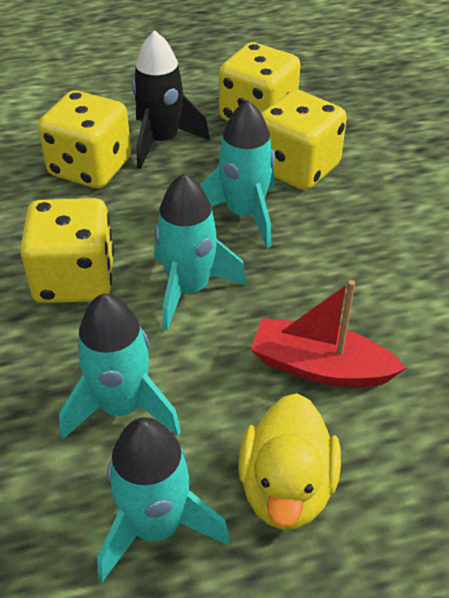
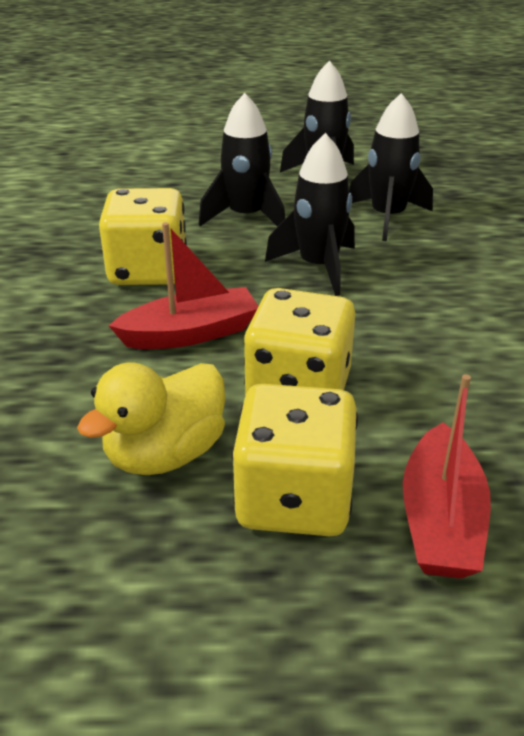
black rocket: [132,30,210,169] = 1 -> [199,93,285,227] [265,133,355,296] [280,61,354,172] [349,93,433,241] = 4
red boat: [251,280,406,387] = 1 -> [109,222,258,349] [403,374,491,579] = 2
turquoise rocket: [59,293,181,440] [97,417,230,582] [154,173,247,331] [200,100,275,248] = 4 -> none = 0
yellow dice: [20,198,114,303] [38,90,131,188] [219,42,300,121] [261,90,347,190] = 4 -> [99,188,187,285] [232,384,358,536] [244,288,355,396] = 3

